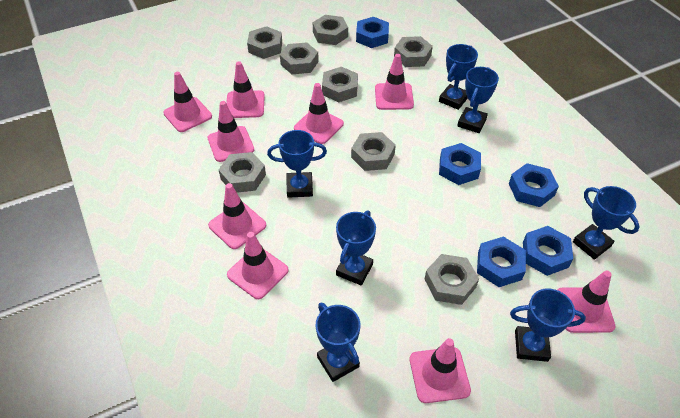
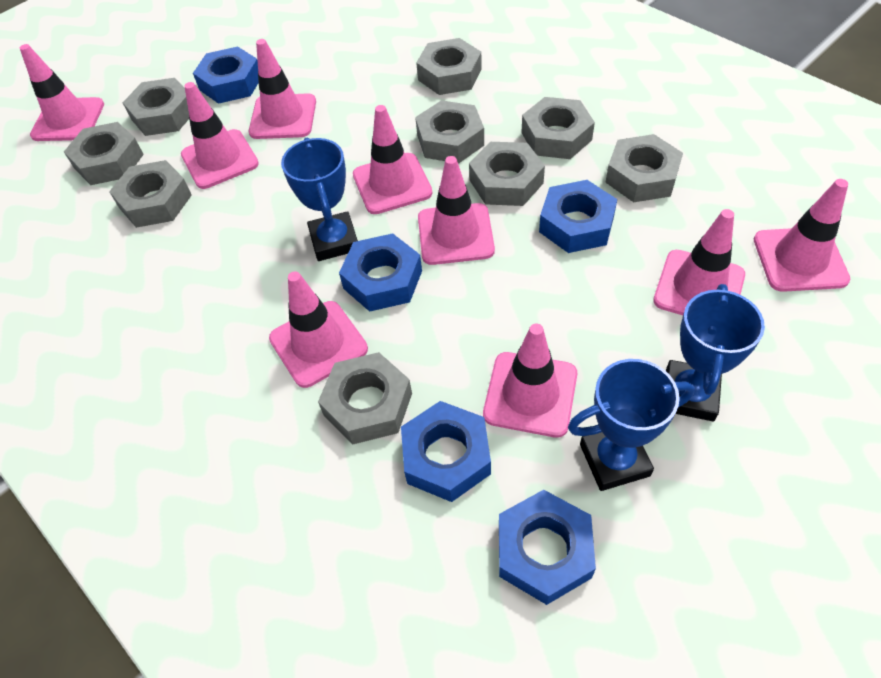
blue trophy: [267,130,327,198] [316,302,360,382] [336,211,376,286] [439,44,478,110] [457,67,499,133] [510,289,586,362] [573,186,640,260] = 7 -> [281,138,358,261] [568,359,695,491] [666,284,765,421] = 3
grey nut: [219,152,266,193] [247,26,282,59] [280,43,319,74] [312,15,348,45] [322,67,358,102] [351,132,396,171] [394,36,433,67] [425,254,479,305] = 8 -> [64,122,144,185] [109,160,192,228] [122,78,189,136] [318,352,412,444] [415,100,484,163] [416,38,482,95] [469,142,545,206] [521,97,595,159] [605,134,683,202] = 9

